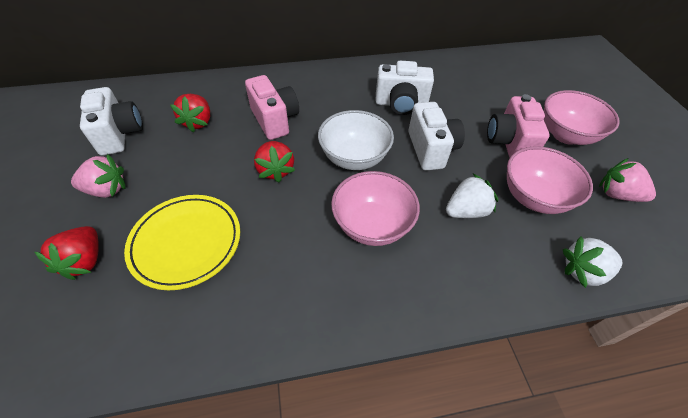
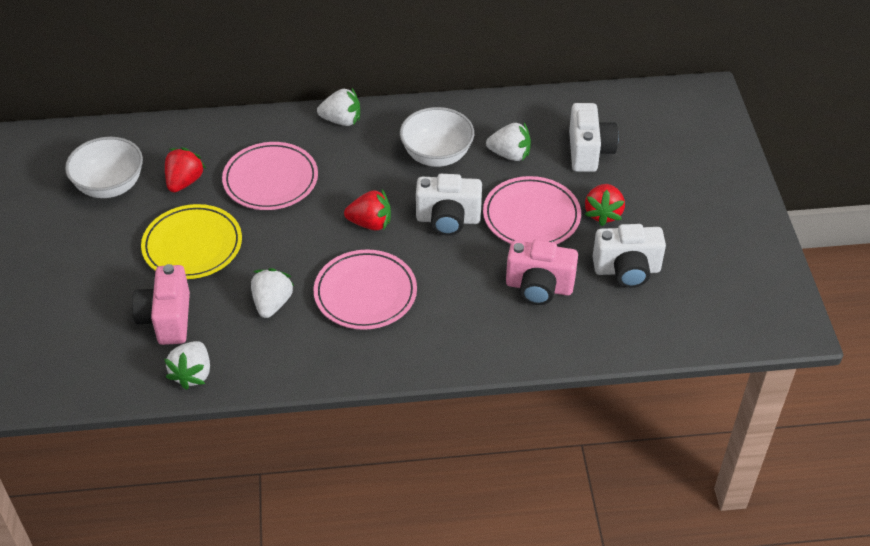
pink bowl: [331,171,420,246] [507,146,593,214] [544,90,620,145] = 3 -> none = 0
pink plate: none = 0 -> [222,142,318,210] [314,249,417,330] [483,176,581,244] = 3
pink strawberry: [71,154,126,198] [599,158,656,202] = 2 -> none = 0
white bowl: [318,110,394,170] = 1 -> [65,137,143,198] [400,107,474,167] = 2
white strawberry: [446,174,498,218] [563,236,622,288] = 2 -> [164,341,210,390] [251,268,294,318] [317,88,360,126] [486,123,531,161] = 4

